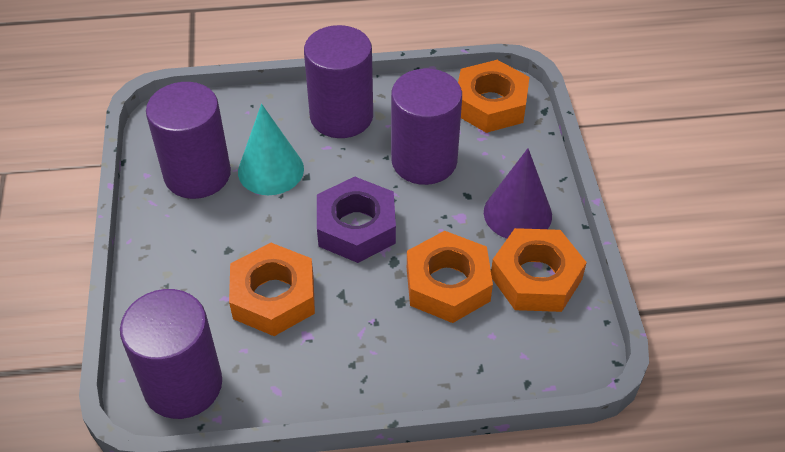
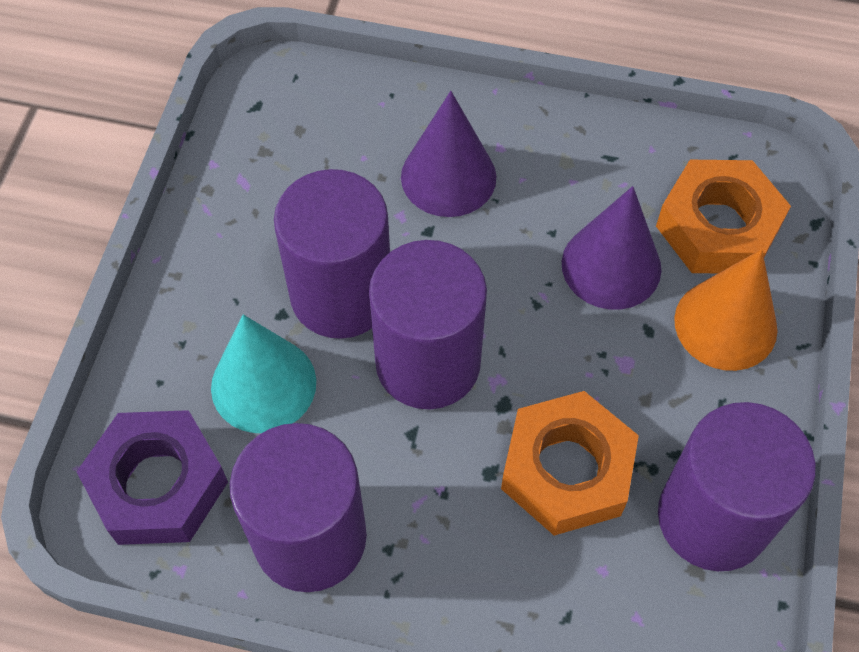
orange cone: none = 0 -> [674,249,778,371] = 1
orange nut: [229,243,315,336] [407,231,493,323] [458,60,530,133] [491,228,587,312] = 4 -> [501,391,639,536] [656,160,791,273] = 2
purple cone: [484,148,552,238] = 1 -> [401,91,496,217] [562,186,661,310] = 2

